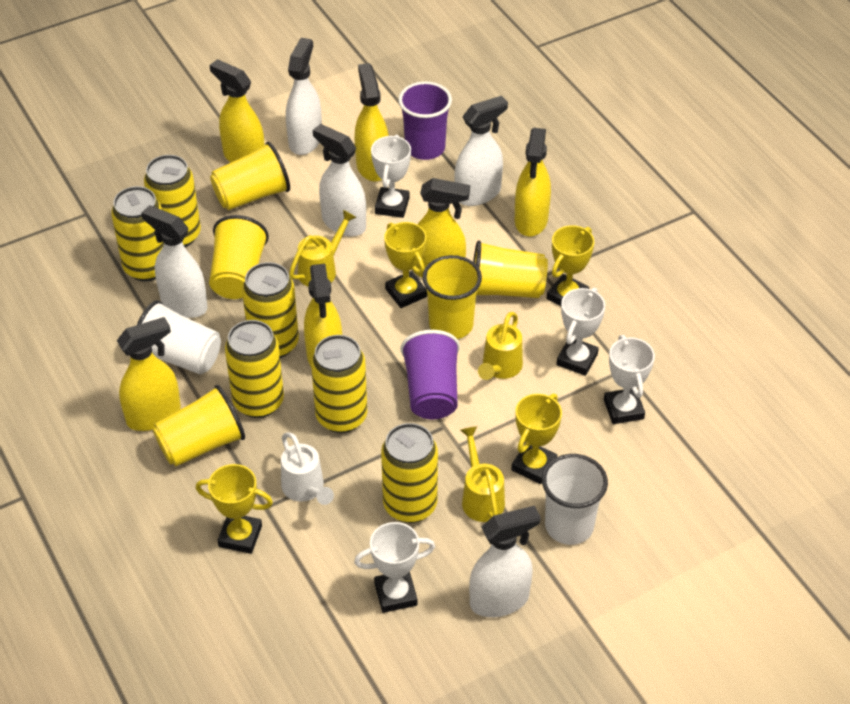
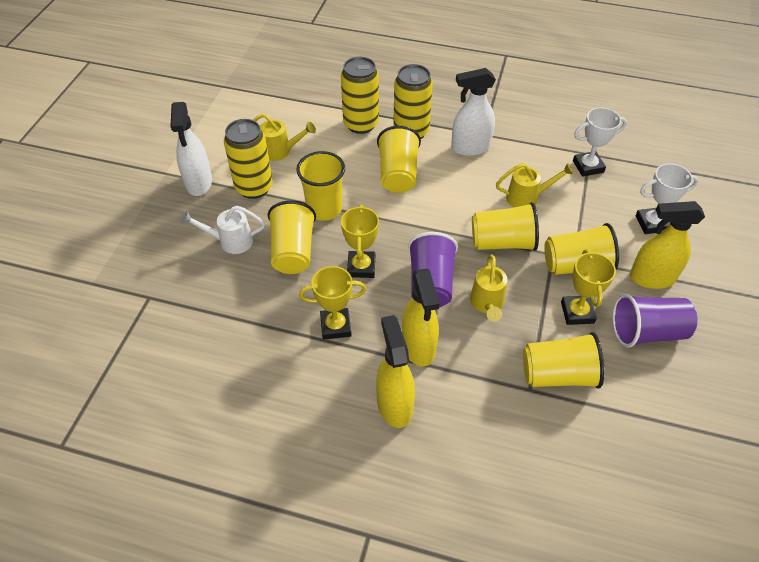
white cup: [137,300,221,374] [542,454,608,545] = 2 -> none = 0
white spray bottle: [141,205,208,318] [286,38,322,155] [313,124,366,237] [455,96,508,206] [469,506,541,617] = 5 -> [170,102,212,196] [451,68,496,156] = 2
white trophy: [354,522,435,613] [371,135,411,218] [556,288,605,376] [604,335,655,424] = 4 -> [573,107,627,177] [635,163,699,234] = 2
yellow can: [111,186,164,281] [144,155,201,247] [225,320,284,418] [242,262,299,358] [311,335,367,433] [381,423,438,523] = 6 -> [224,119,273,199] [341,57,379,134] [393,64,433,139] = 3
yellow cup: [153,385,245,466] [209,215,269,299] [210,142,290,210] [422,255,482,339] [473,240,548,298] = 5 -> [268,200,316,274] [296,151,345,221] [377,126,421,193] [472,202,539,251] [523,332,604,388] [544,223,619,275] = 6
yellow spray bottle: [117,317,181,431] [209,59,265,162] [304,264,342,366] [354,63,389,181] [413,178,470,278] [515,128,551,236] = 6 -> [376,315,415,428] [402,269,440,367] [629,201,705,289] = 3
yellow trophy: [196,464,273,554] [384,222,427,308] [511,394,562,484] [547,225,594,306] = 4 -> [299,266,367,340] [341,205,379,278] [561,249,616,325] = 3

